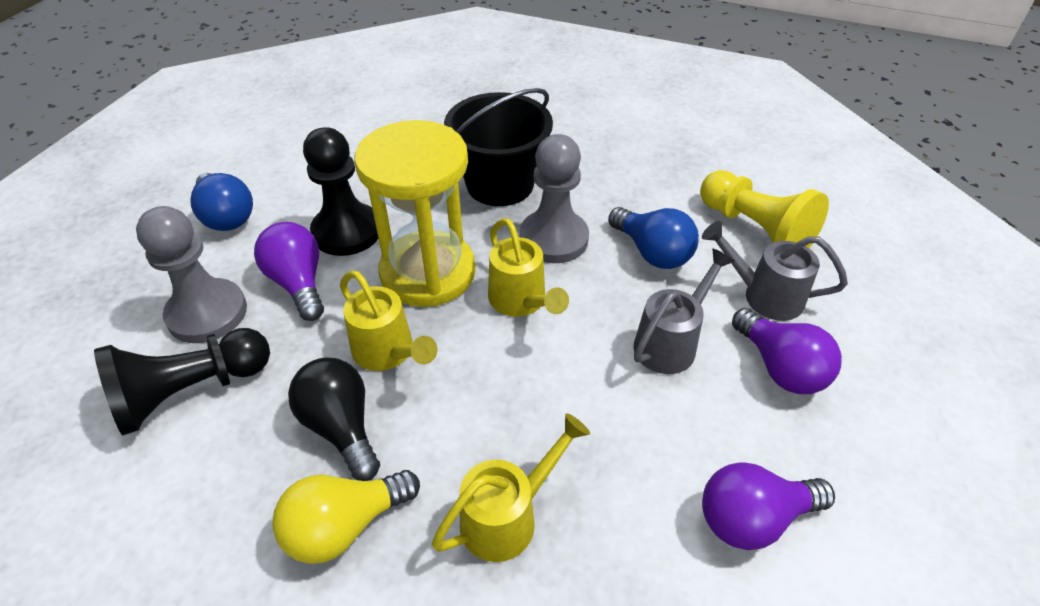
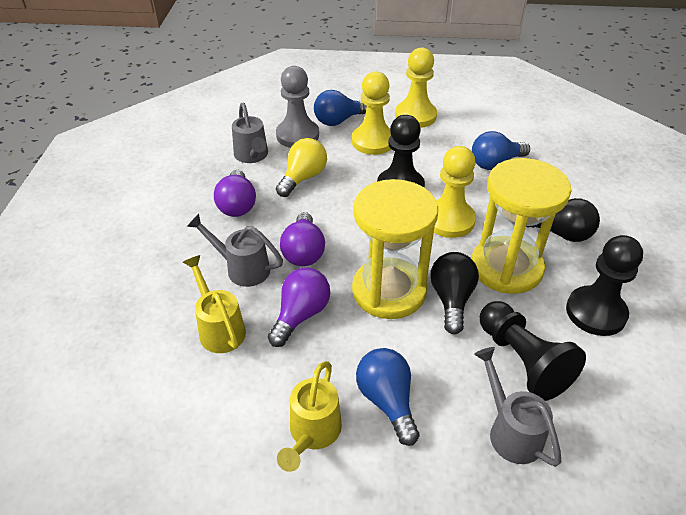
black bucket: [444,88,553,206] = 1 -> none = 0
black light bulb: [288,358,380,481] = 1 -> [430,252,479,334] [526,198,600,242] = 2
black pawn: [94,328,270,435] [303,127,378,256] = 2 -> [377,115,425,187] [480,301,586,401] [566,235,643,336] = 3
blue light bulb: [190,173,253,231] [608,207,699,269] = 2 -> [314,90,367,126] [356,348,419,446] [472,131,530,170] = 3
grey pawn: [136,206,247,343] [520,134,589,263] = 2 -> [276,66,319,148] = 1
grey watering can: [633,248,735,374] [702,221,848,321] = 2 -> [187,214,283,287] [232,102,268,163] [474,347,561,467] = 3
yellow hourglass: [354,120,476,307] = 1 -> [352,179,438,319] [471,158,571,294] = 2
yellow pawn: [700,170,829,248] = 1 -> [352,71,391,155] [395,48,437,128] [434,146,476,238] = 3
yellow watering can: [340,271,437,371] [432,413,590,562] [488,218,569,317] = 3 -> [183,255,246,353] [277,361,342,472] = 2

